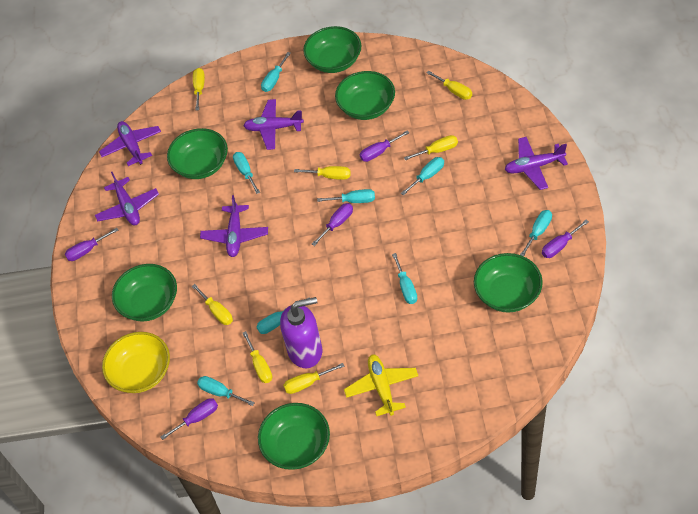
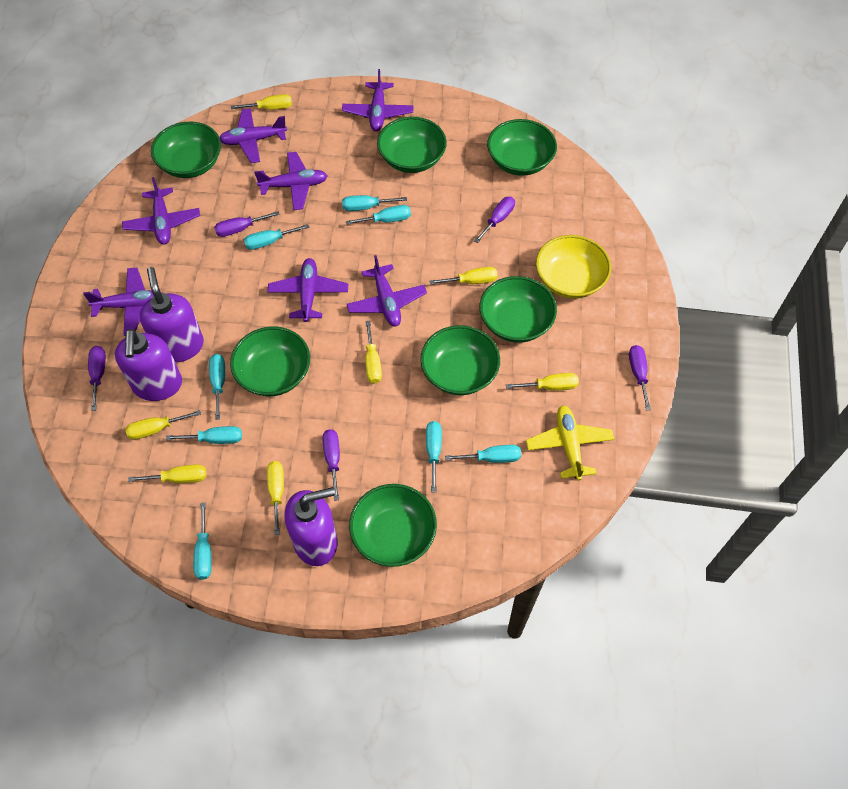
green bowl: [112,264,177,321] [167,128,228,179] [258,403,330,470] [303,26,362,73] [335,71,395,120] [474,253,543,313] = 6 -> [151,122,221,178] [230,326,310,396] [349,484,437,567] [377,117,447,173] [420,325,500,395] [479,276,557,343] [487,119,557,176] = 7
purple plane: [95,172,159,225] [99,121,161,166] [200,195,268,257] [243,99,304,150] [504,137,568,190] = 5 -> [83,268,162,336] [122,177,200,245] [219,108,287,163] [254,152,328,210] [267,258,348,322] [342,69,414,131] [347,255,427,327] = 7
purple soap dispenser: [280,297,322,368] = 1 -> [115,329,182,401] [139,267,204,362] [285,487,338,566] = 3

